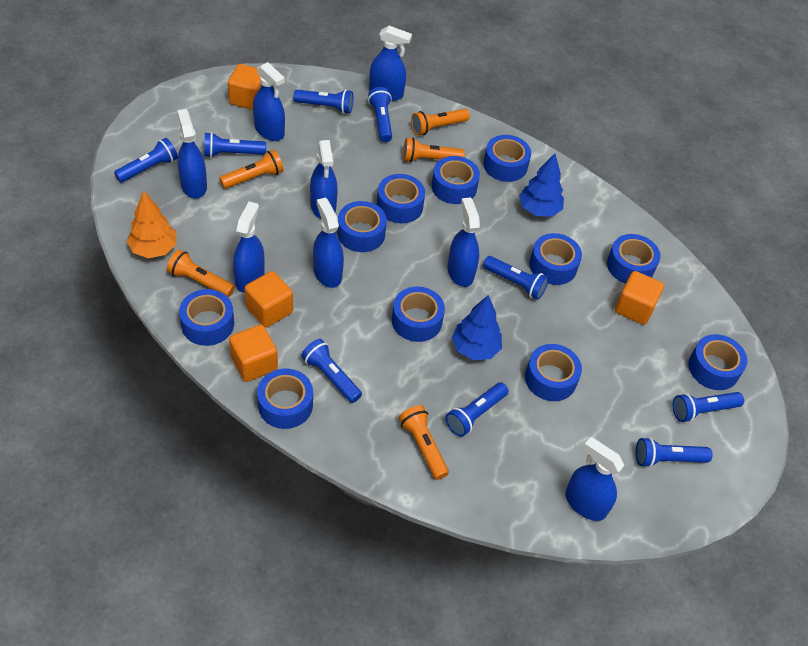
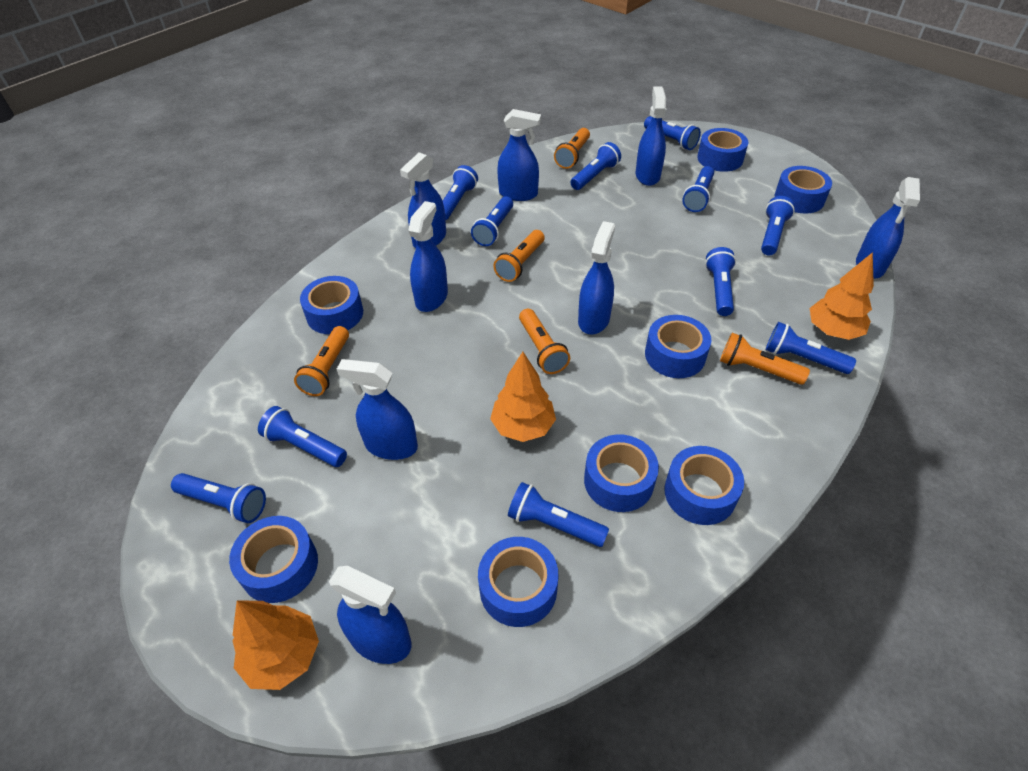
blue flashlight: [114,138,178,183] [204,132,266,157] [293,89,353,114] [301,339,362,403] [368,87,392,142] [445,382,508,437] [483,256,549,300] [636,437,713,468] [672,392,744,422] = 9 -> [171,473,266,523] [258,406,347,467] [443,165,478,220] [471,196,513,246] [508,482,609,547] [570,142,621,190] [644,116,701,150] [682,166,714,212] [705,247,736,316] [761,196,795,255] [766,322,856,374] = 11
blue tape: [179,289,234,346] [257,368,313,429] [337,201,387,252] [377,174,425,223] [392,287,445,342] [431,156,480,204] [483,135,531,182] [525,344,582,401] [529,233,582,285] [607,234,661,284] [688,334,747,390] = 11 -> [229,516,318,603] [300,276,363,334] [478,537,559,627] [584,434,659,512] [645,315,711,378] [664,446,744,525] [697,128,748,172] [774,166,832,213] = 8
blue tree: [452,295,502,360] [519,153,564,217] = 2 -> none = 0
orange cube: [228,64,262,110] [229,325,278,382] [244,271,293,328] [615,271,664,325] = 4 -> none = 0
orange tree: [127,190,177,258] = 1 -> [233,601,319,690] [490,352,556,442] [810,252,874,340] = 3

